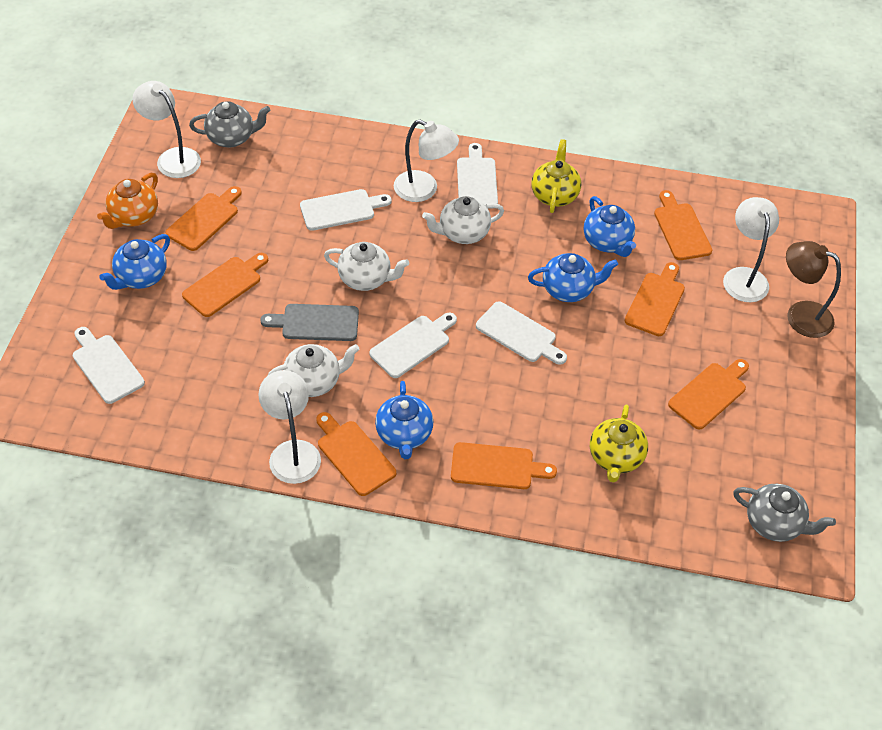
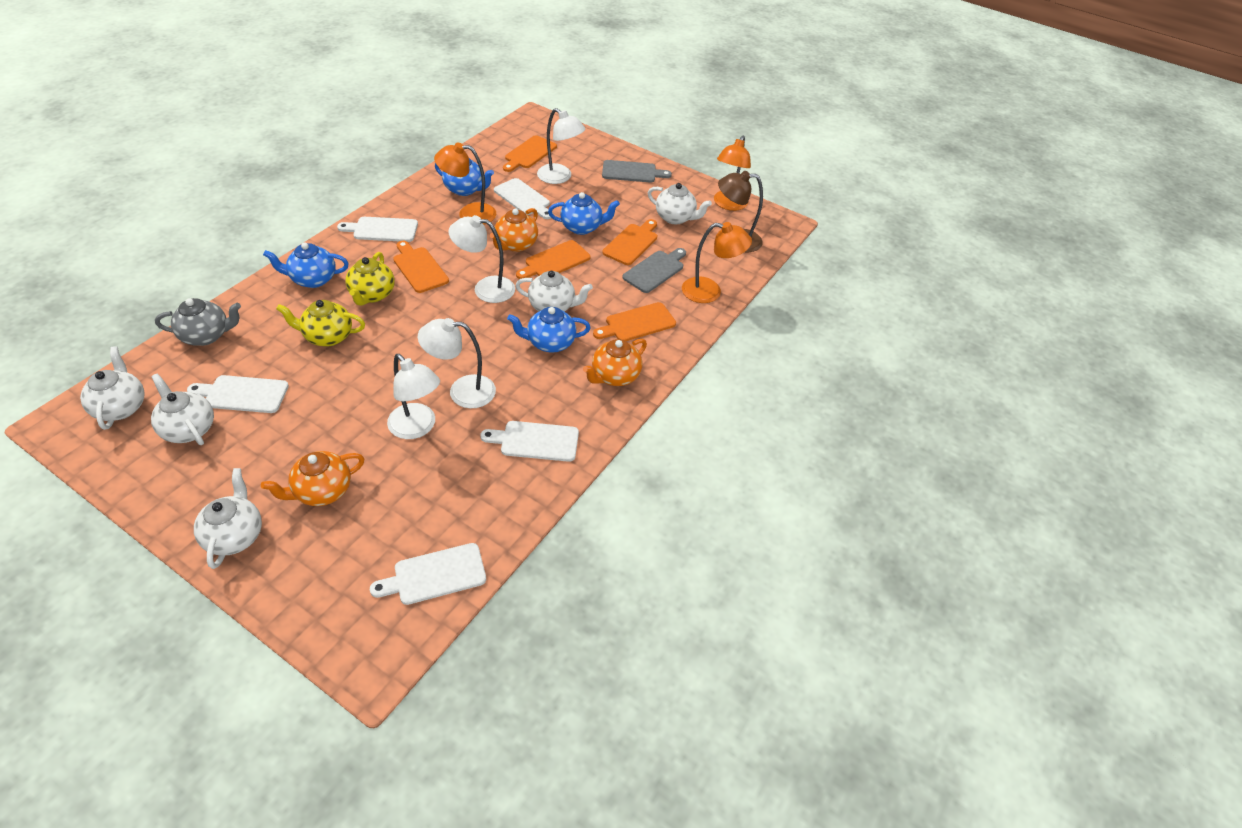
grey cutting board: [260,304,359,341] = 1 -> [602,160,672,183] [622,248,686,293] = 2
grey teapot: [189,101,270,148] [733,484,836,542] = 2 -> [155,298,241,346] = 1
orange cutting board: [165,186,242,251] [182,253,268,317] [316,412,396,496] [451,442,557,489] [625,262,685,336] [654,190,712,260] [668,359,749,430] = 7 -> [393,241,449,293] [503,135,557,172] [516,240,591,279] [593,302,676,341] [602,219,657,265] = 5
orange lamp: none = 0 -> [434,143,496,225] [682,222,752,303] [714,136,751,211] = 3
orange teapot: [97,173,158,229] = 1 -> [261,451,364,506] [490,208,538,252] [583,339,647,386] = 3
white teapot: [268,344,359,397] [324,242,409,291] [422,196,504,244] = 3 -> [80,347,145,430] [151,374,214,445] [194,468,262,569] [515,271,593,312] [648,183,712,224] = 5

